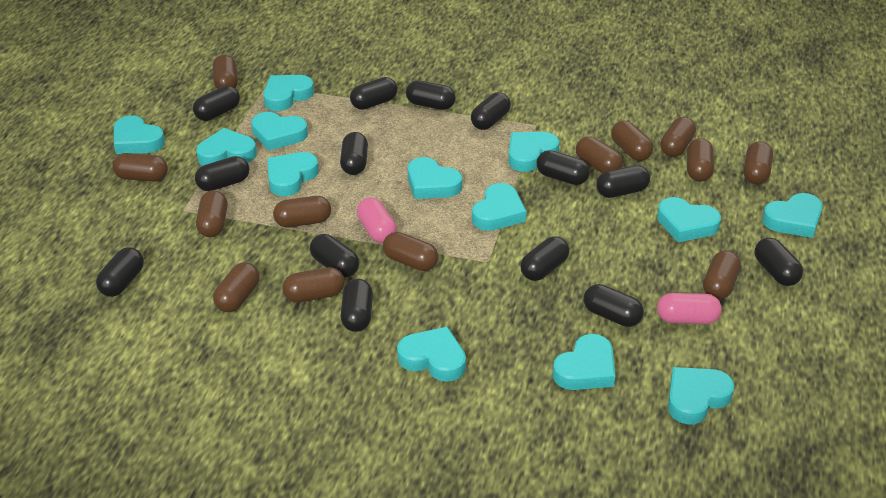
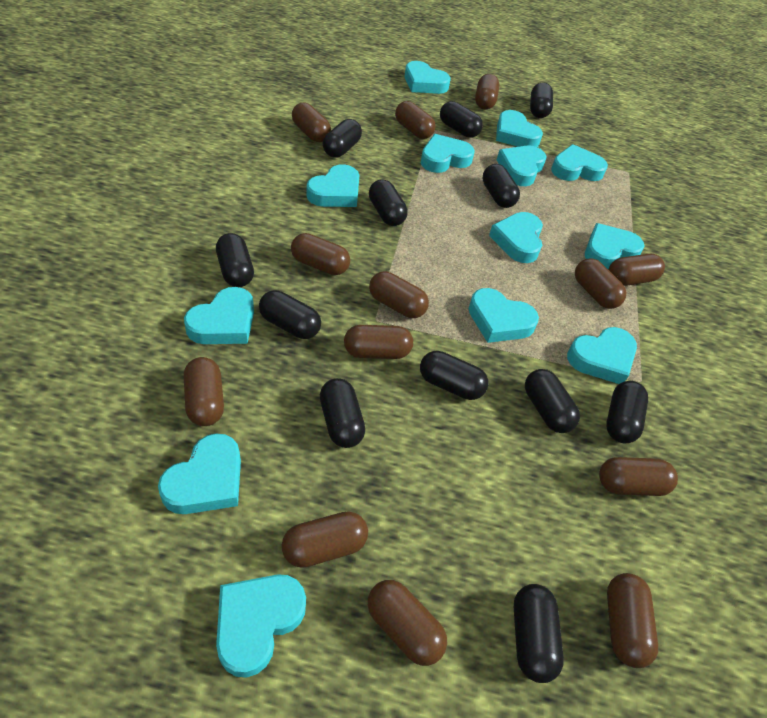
black capsule: [96,247,144,297] [193,86,240,121] [195,156,249,191] [310,234,359,277] [340,132,368,175] [341,279,373,332] [350,77,398,110] [406,80,456,110] [471,92,511,130] [520,236,569,281] [537,150,590,185] [584,284,644,327] [596,165,650,198] [754,237,803,286] = 14 -> [216,233,254,287] [259,290,321,339] [320,378,365,448] [323,119,362,158] [369,179,408,226] [420,351,488,400] [440,101,483,138] [482,164,520,208] [514,584,564,683] [525,369,580,433] [530,83,553,118] [606,381,648,444] = 12
pink capsule: [357,197,397,243] [657,293,722,324] = 2 -> none = 0

